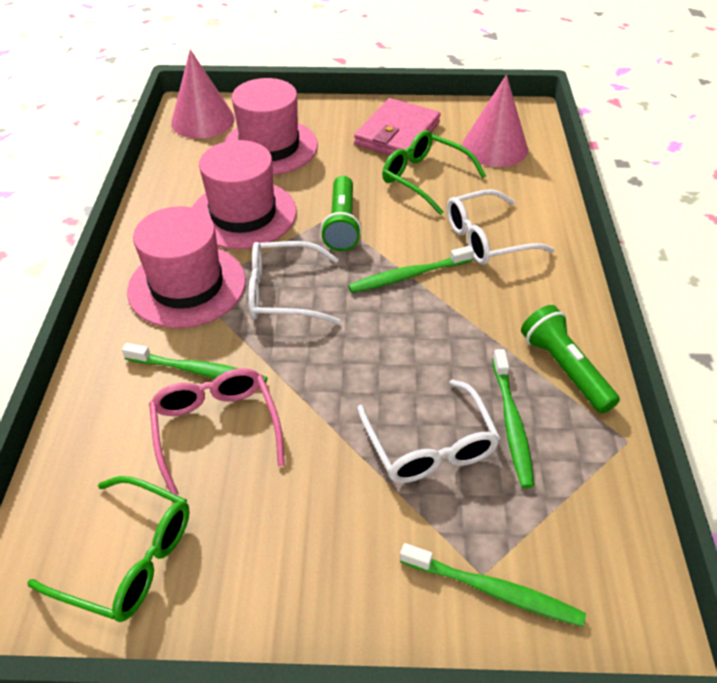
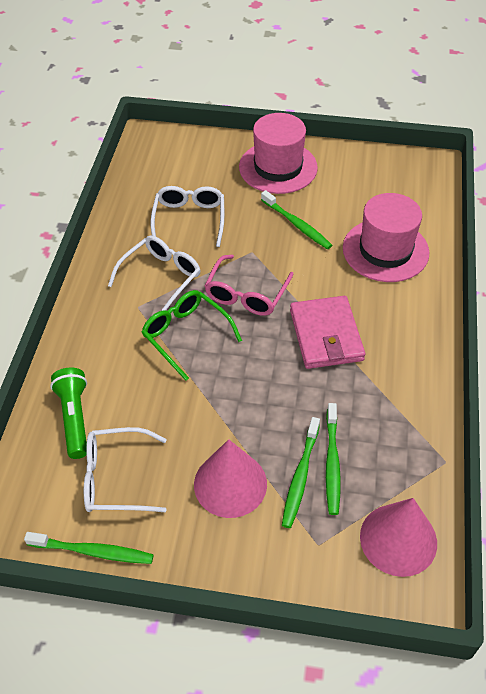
green flashlight: [321,176,361,251] [521,305,620,414] = 2 -> [50,368,87,459] = 1
green glasses: [27,476,190,622] [382,130,486,215] = 2 -> [142,290,242,381] = 1
pink hat: [127,206,246,328] [192,140,297,249] [223,78,318,175] = 3 -> [239,113,318,194] [343,193,429,282] = 2

